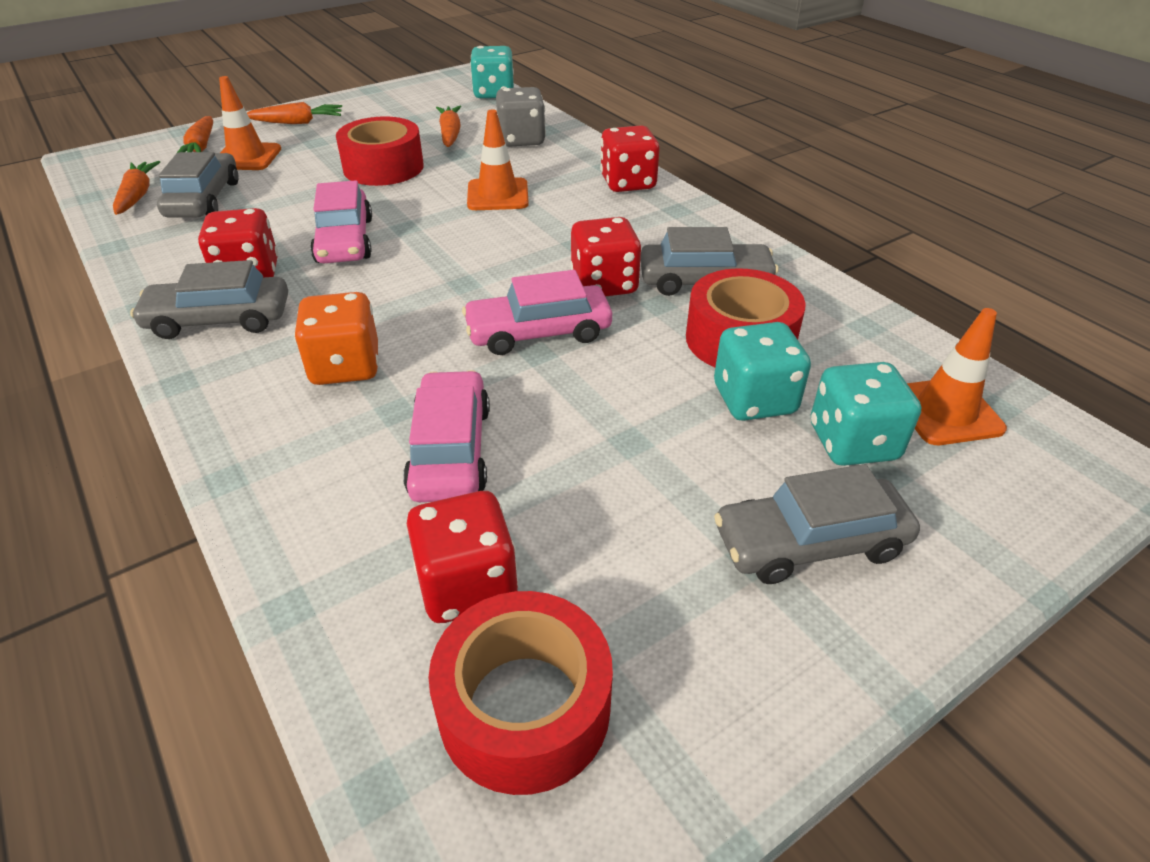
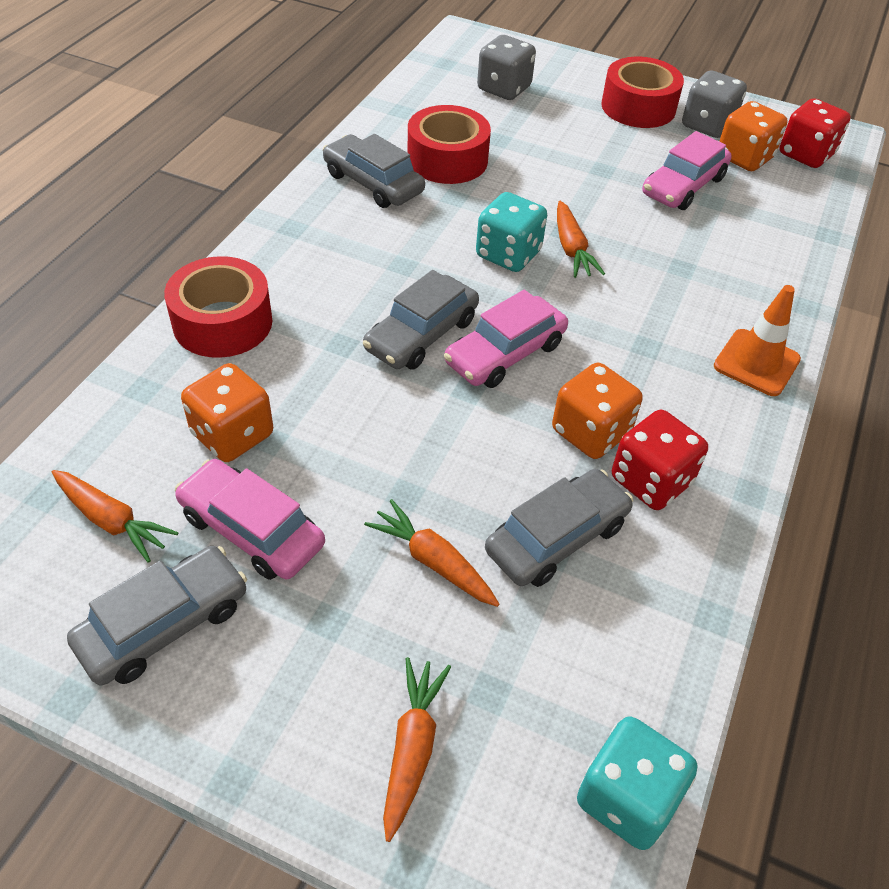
grey dice: [496,87,546,147] = 1 -> [477,35,536,100] [682,70,747,138] = 2
orange dice: [294,292,379,385] = 1 -> [181,363,273,462] [552,363,642,459] [719,101,788,171] = 3
orange traffic cone: [219,76,281,170] [467,109,529,210] [907,308,1007,445] = 3 -> [714,285,801,396] = 1
red dice: [198,208,278,278] [407,491,519,623] [570,217,642,296] [600,125,660,192] = 4 -> [612,410,708,510] [779,98,851,168] = 2
turquoise dice: [470,46,514,99] [714,322,811,421] [811,362,921,466] = 3 -> [476,192,547,272] [577,717,697,850] = 2

